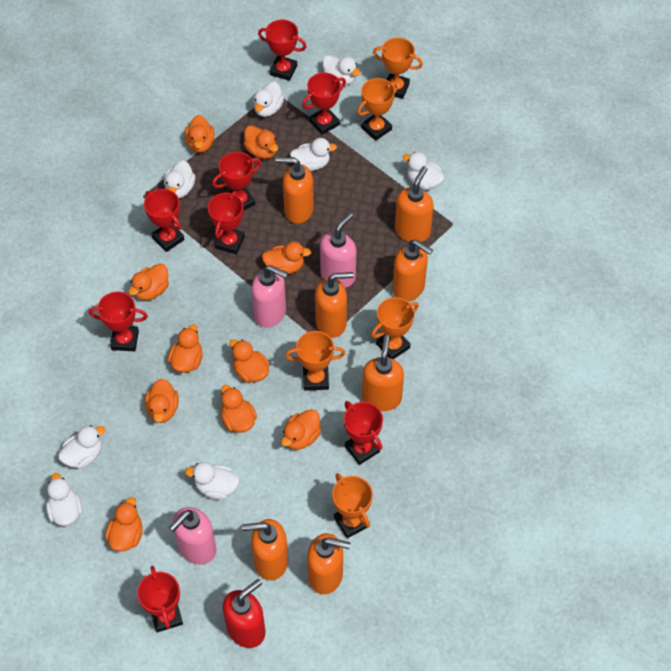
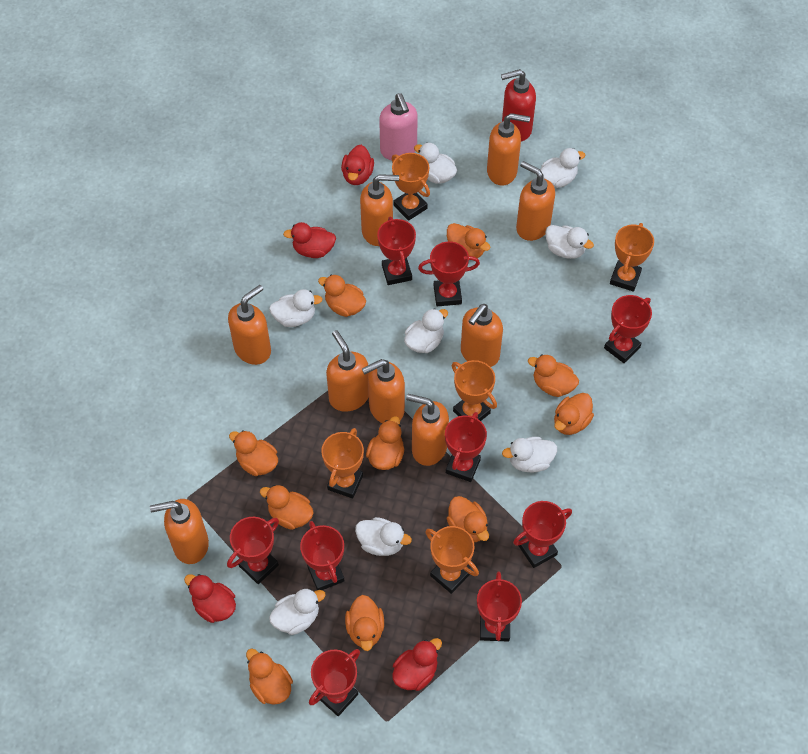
orange soap dispenser: [242,519,288,580] [276,157,314,224] [307,533,350,594] [315,272,354,338] [362,335,404,411] [392,239,433,302] [395,166,434,242] = 7 -> [150,499,209,564] [228,285,271,365] [326,330,369,412] [360,174,399,246] [362,359,405,423] [406,394,449,466] [461,304,503,367] [487,113,530,186] [516,161,555,241] = 9
pink soap dispenser: [169,507,216,565] [251,265,288,328] [320,213,356,288] = 3 -> [379,93,418,160] = 1
red duck: none = 0 -> [184,574,236,623] [283,222,336,258] [341,145,374,185] [392,638,442,691] = 4
red trophy: [89,292,148,351] [137,566,183,632] [144,189,185,252] [208,191,245,254] [212,152,261,211] [258,20,307,81] [302,72,346,135] [344,401,383,465] = 8 -> [227,517,279,584] [300,521,344,590] [309,649,360,716] [377,217,416,285] [418,241,480,306] [445,412,487,482] [477,572,522,642] [513,501,572,568] [604,295,652,363] = 9

